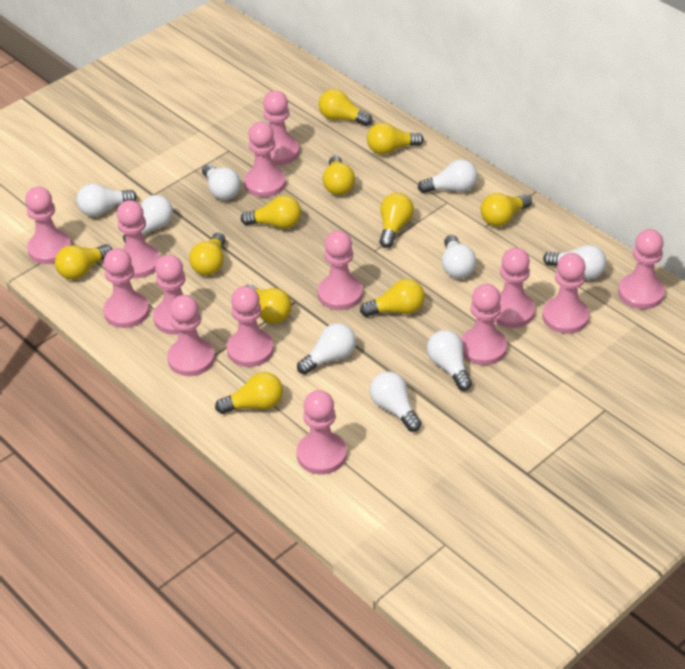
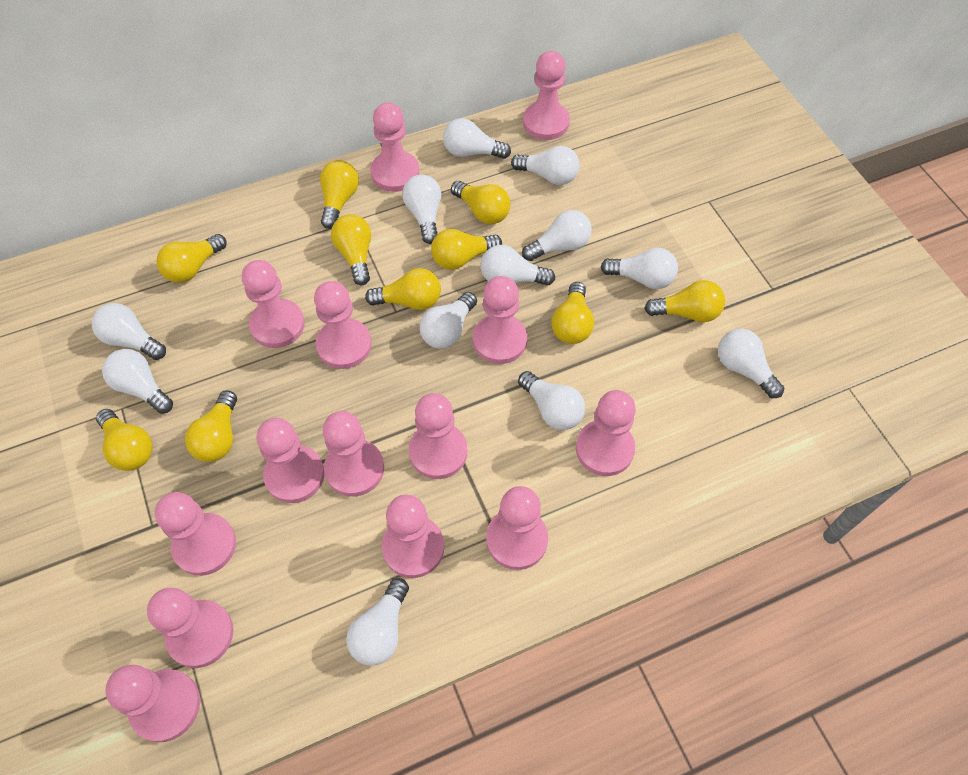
white light bulb: [76,184,137,217] [123,195,173,242] [202,164,241,200] [297,323,356,375] [370,372,422,432] [418,159,478,193] [427,330,472,391] [442,235,476,278] [543,245,607,280] = 9 -> [92,303,166,360] [102,349,173,414] [346,578,409,666] [402,175,441,244] [420,292,477,349] [443,118,511,159] [481,245,555,286] [511,146,580,185] [518,371,585,430] [522,210,592,261] [601,248,678,289] [718,329,784,398] = 12
yellow light bulb: [55,244,112,280] [189,233,226,276] [215,372,283,414] [240,195,301,229] [246,284,292,323] [319,89,372,126] [322,156,355,195] [360,279,425,317] [367,123,424,155] [379,193,414,248] [481,193,532,226] = 11 -> [96,409,153,471] [156,234,227,283] [185,390,237,462] [320,160,359,229] [331,214,371,285] [365,268,441,310] [431,229,502,270] [451,181,510,224] [552,282,594,344] [644,280,725,322] = 10

